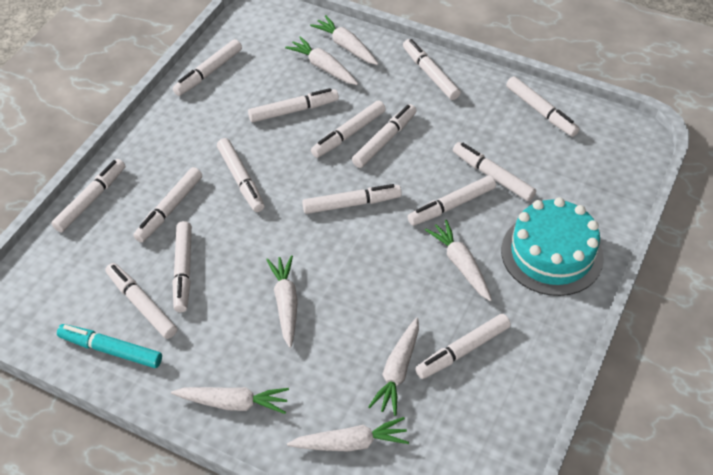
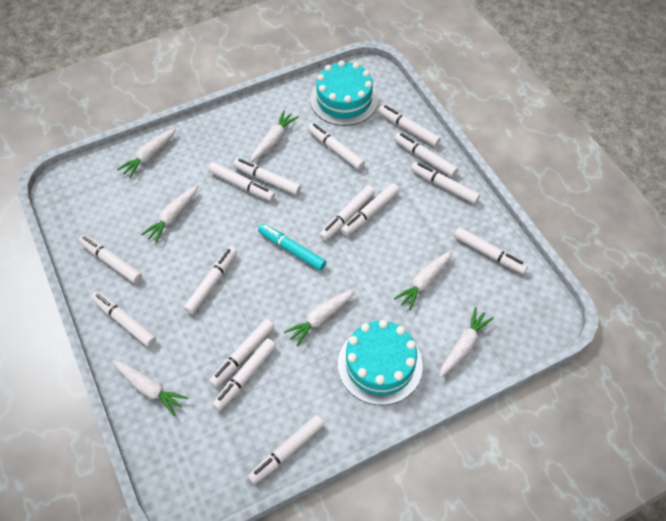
turquoise cake: [501,197,604,296] = 1 -> [310,60,378,126] [338,320,423,405] = 2

